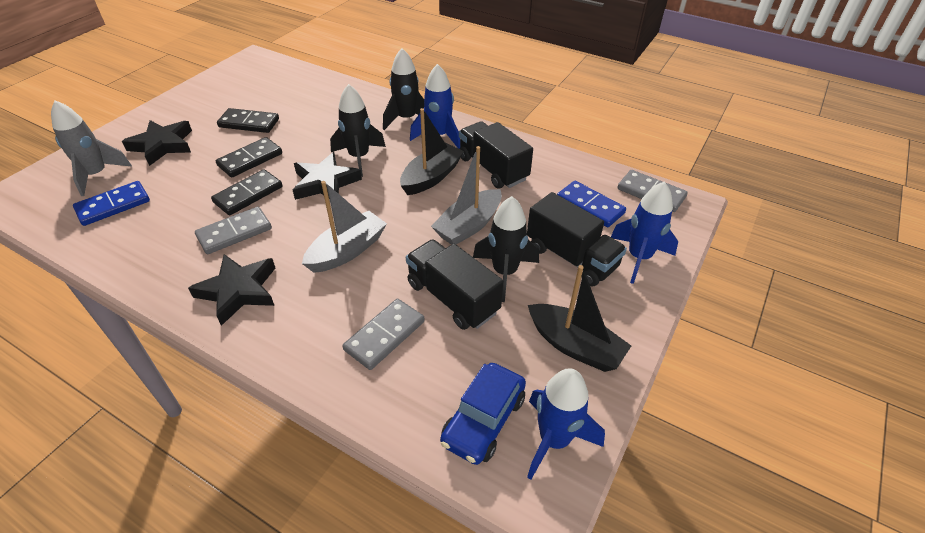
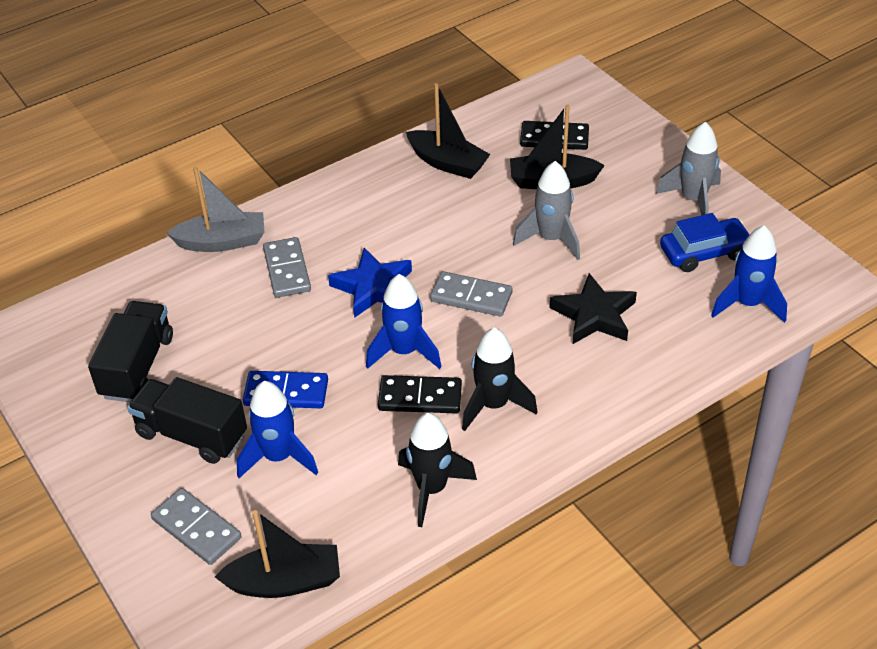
black boat: [400,108,464,195] [528,265,631,372] = 2 -> [215,510,340,598] [406,83,490,179] [510,104,605,189] = 3
black domino: [211,169,282,215] [216,137,282,177] [217,108,279,133] = 3 -> [378,375,462,413] [520,121,589,150] = 2
black rocket: [330,84,386,177] [383,48,424,130] [473,196,539,302] = 3 -> [398,413,477,527] [462,328,538,431] = 2
black star: [122,120,192,166] [188,254,275,326] [293,152,362,200] = 3 -> [549,273,637,345] = 1
black truck: [406,239,504,330] [459,121,533,189] [527,192,627,286] = 3 -> [88,301,173,402] [127,377,247,464] = 2
blue domino: [73,181,150,226] [557,181,626,227] = 2 -> [243,371,328,408] = 1
blue star: none = 0 -> [328,248,412,318] = 1
grey boat: [302,181,387,273] [431,146,502,245] = 2 -> [166,167,264,252] = 1
grey rocket: [51,100,132,196] = 1 -> [513,161,580,260] [656,122,721,215] = 2

